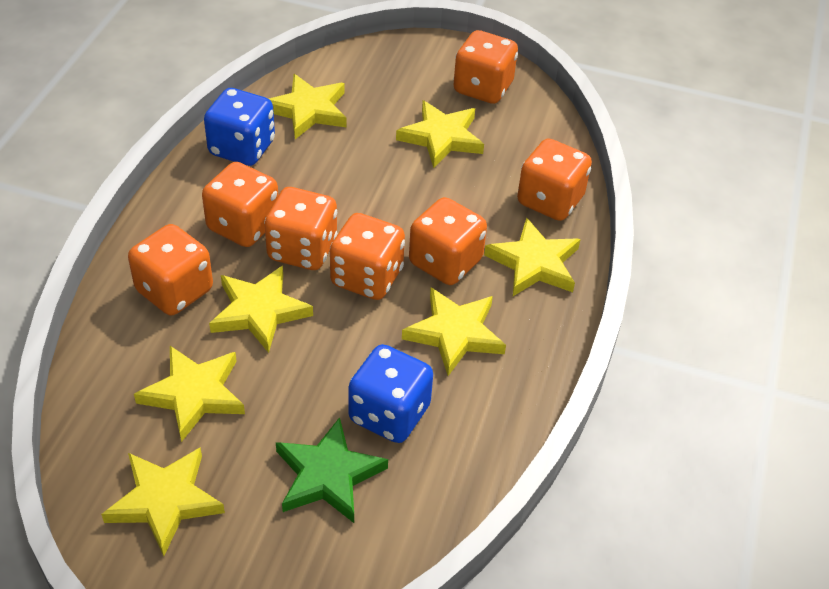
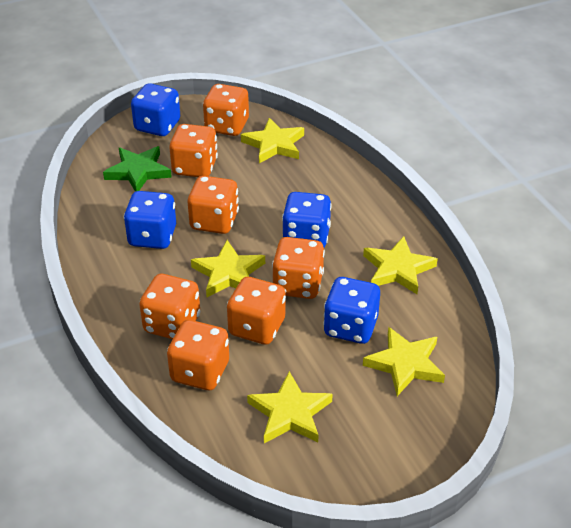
blue dice: [204,88,275,166] [348,344,433,443] = 2 -> [124,191,176,249] [131,83,180,136] [282,192,332,247] [323,277,380,344] = 4
yellow star: [101,447,225,556] [134,346,245,442] [209,266,313,353] [269,74,347,139] [396,100,484,168] [402,288,506,376] [484,217,581,296] = 7 -> [191,240,265,297] [241,118,304,163] [247,371,333,443] [363,236,438,294] [363,327,445,396] = 5

